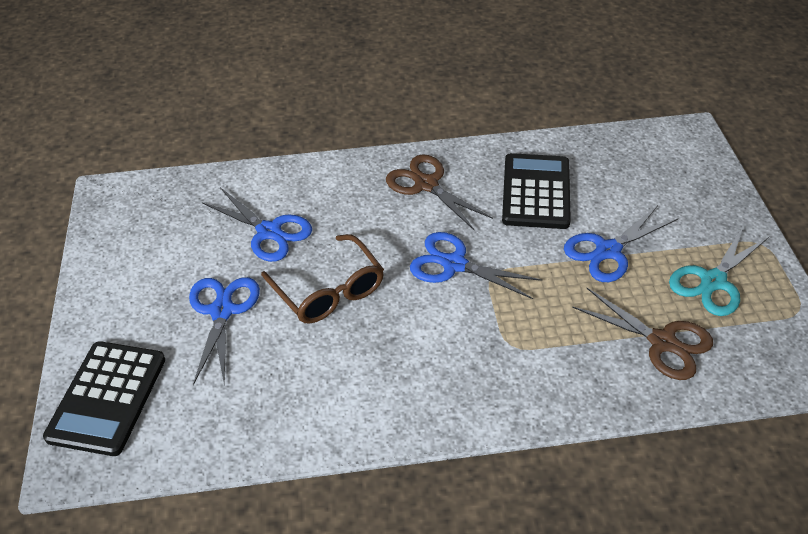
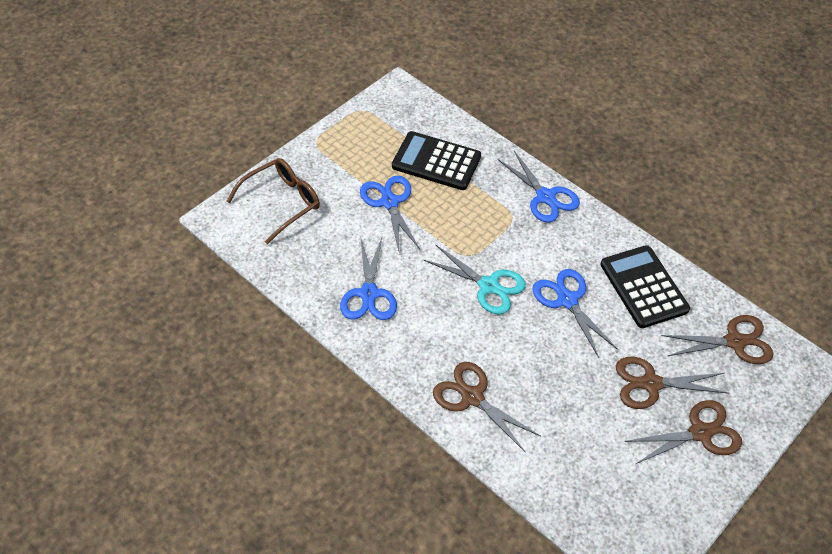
brown scissors: [386,154,493,230] [572,288,713,380] = 2 -> [433,362,540,452] [616,357,730,409] [625,400,742,464] [661,315,774,364] = 4

